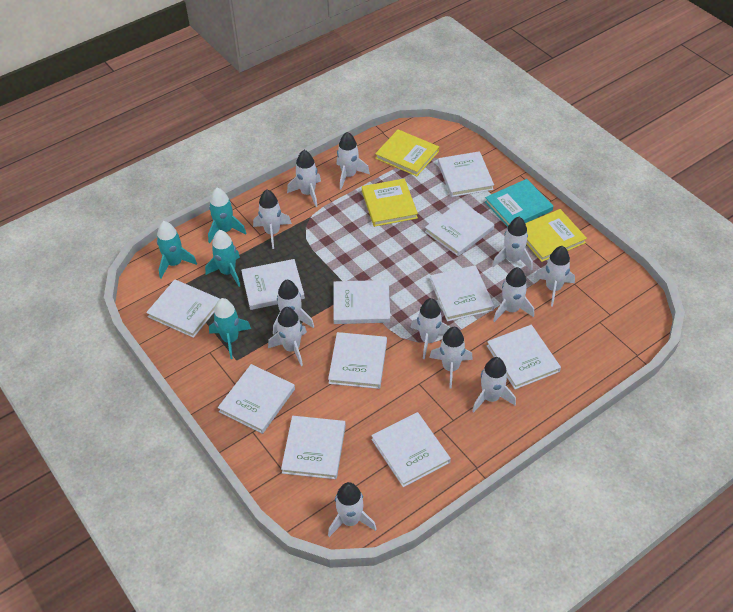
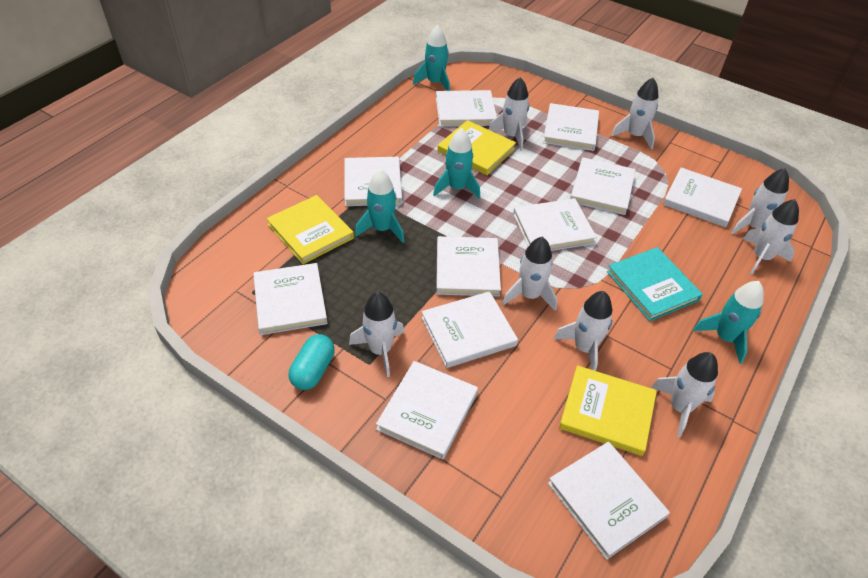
turquoise capsule: none = 0 -> [289,334,335,390] = 1
white rocket: [253,189,292,249] [268,307,307,366] [273,280,314,334] [287,150,321,207] [328,482,376,537] [336,132,370,189] [410,298,450,359] [429,327,473,389] [472,357,516,412] [492,217,533,271] [493,267,534,322] [534,246,575,307] = 12 -> [349,292,404,377] [489,77,529,151] [502,237,557,311] [553,291,612,371] [611,78,659,149] [651,352,718,437] [731,168,789,234] [743,199,799,274] = 8

